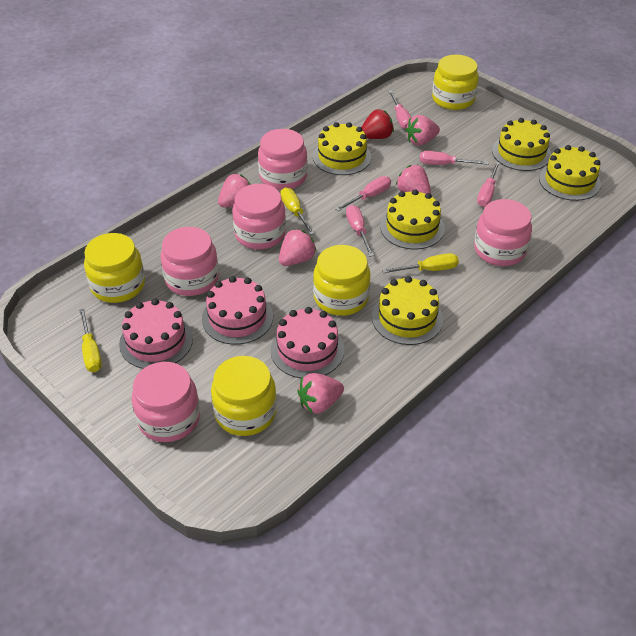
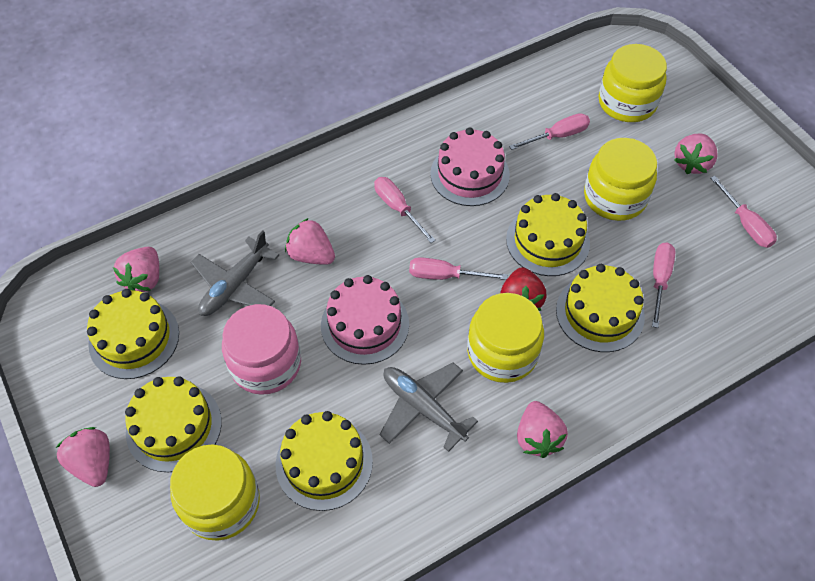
grey plane: none = 0 -> [191,230,279,316] [380,362,478,452] = 2
pink cake: [119,298,193,369] [202,276,273,345] [271,307,344,378] = 3 -> [321,275,409,365] [430,127,510,206] = 2
pink jar: [131,362,200,442] [160,227,219,296] [232,184,286,250] [258,129,307,190] [474,199,532,266] = 5 -> [222,304,301,395] = 1
yellow screwdriver: [79,309,102,372] [280,187,315,235] [382,253,459,273] = 3 -> none = 0

